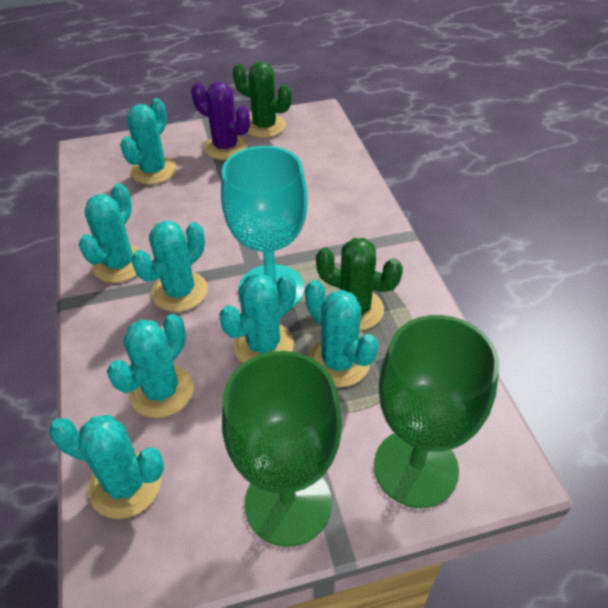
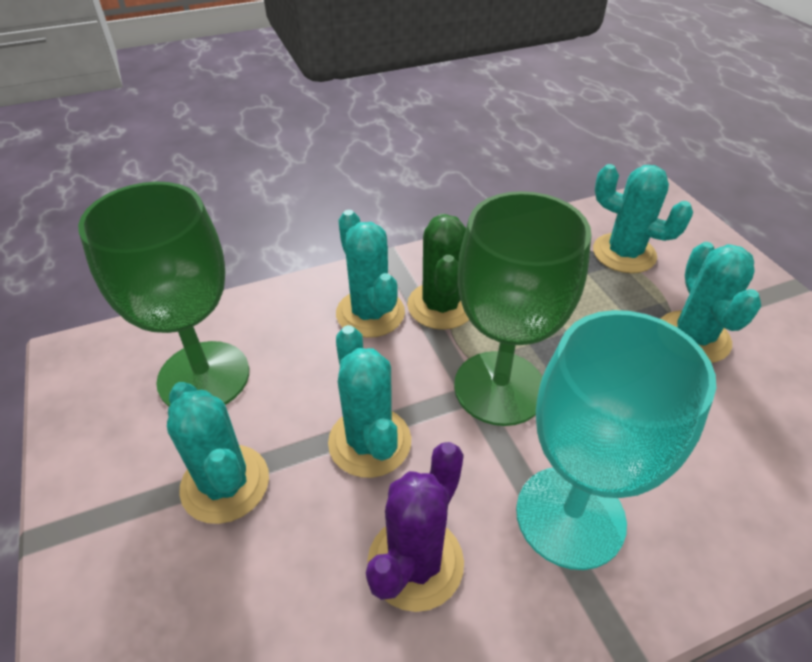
green cactus: [233,62,292,138] [316,238,403,331] = 2 -> [407,214,469,330] = 1
turquoise cactus: [49,415,164,519] [79,183,141,283] [107,314,194,418] [120,98,177,184] [131,220,208,312] [219,273,296,363] [305,280,379,387] = 7 -> [167,382,269,524] [328,325,411,478] [336,210,405,338] [593,164,693,273] [661,242,761,363] = 5

